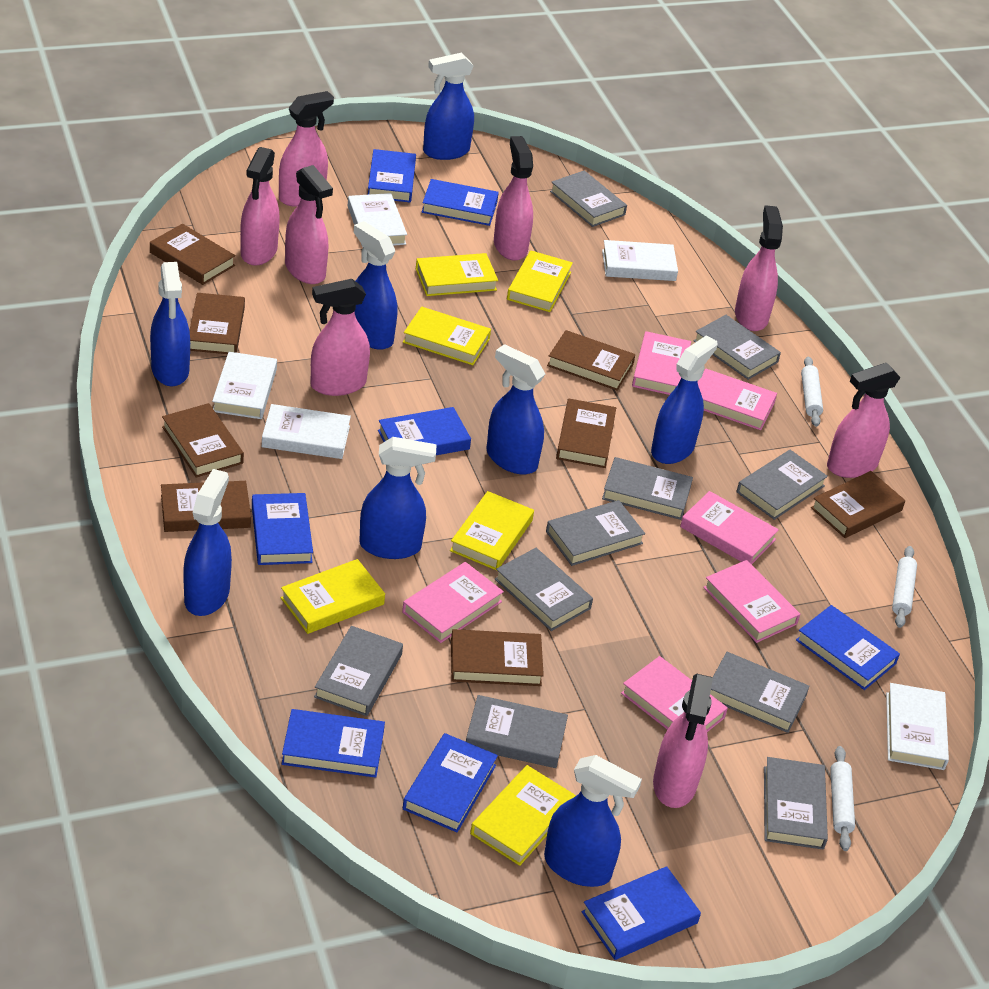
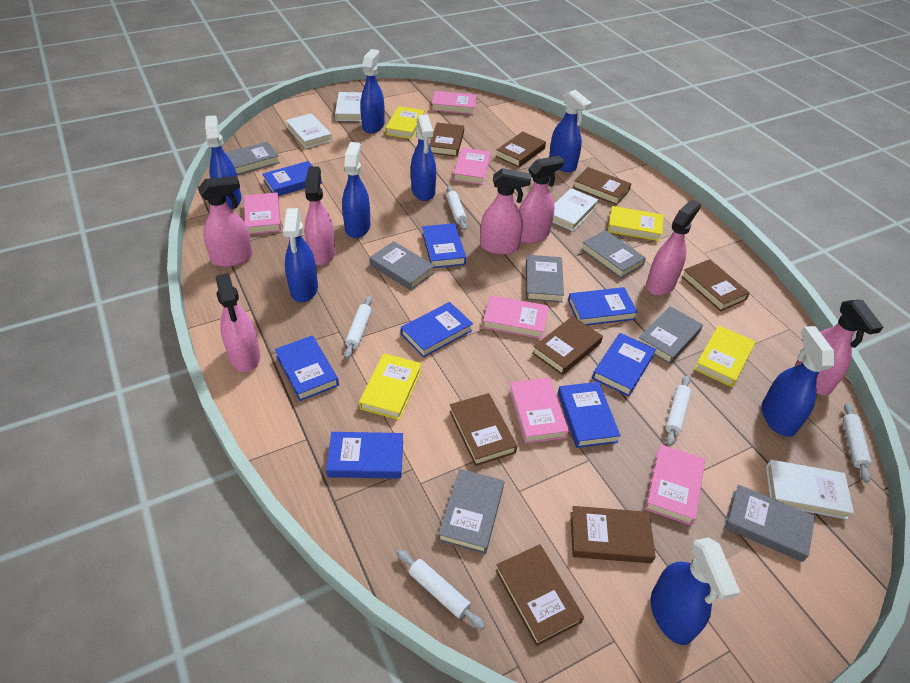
grey book: [314,626,403,716] [466,695,568,768] [495,548,593,631] [546,500,645,566] [550,170,627,227] [602,457,693,520] [694,315,781,380] [710,652,809,733] [737,450,828,520] [764,757,828,849] = 10 -> [225,141,280,175] [369,241,435,290] [438,469,504,554] [526,255,564,303] [581,230,646,278] [639,306,703,364] [724,484,815,562] = 7
pink spray bottle: [240,147,280,266] [279,91,334,207] [285,165,333,284] [310,279,370,396] [494,136,533,261] [653,674,713,808] [735,205,783,331] [827,363,901,478] = 8 -> [198,176,253,267] [216,273,260,372] [305,166,335,266] [480,168,531,255] [519,156,564,244] [646,199,701,296] [795,300,883,395] = 7
white book: [212,352,277,419] [262,404,351,459] [348,193,407,247] [602,240,678,281] [886,683,949,770] = 5 -> [286,113,332,148] [335,92,362,121] [552,188,598,231] [766,460,854,519] = 4
white rolling pin: [801,356,823,427] [830,746,855,851] [892,546,917,628] = 3 -> [344,296,372,359] [397,549,485,630] [447,186,467,230] [665,376,691,446] [843,402,872,483] = 5
yellow book: [281,559,385,634] [403,307,491,365] [416,253,498,296] [450,491,534,571] [470,765,576,866] [507,250,573,312] = 6 -> [359,354,422,420] [385,106,425,139] [608,206,664,241] [694,325,755,387] = 4

